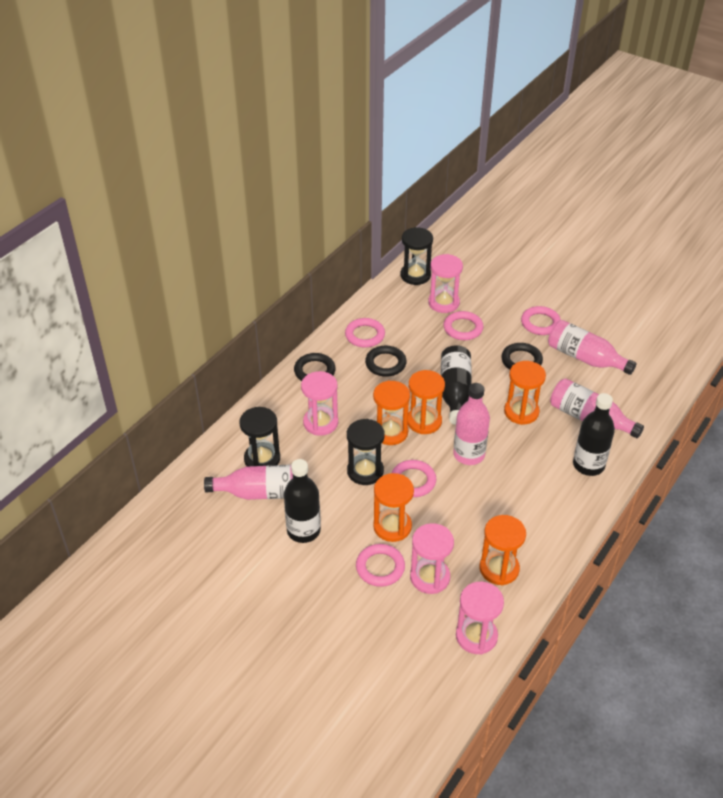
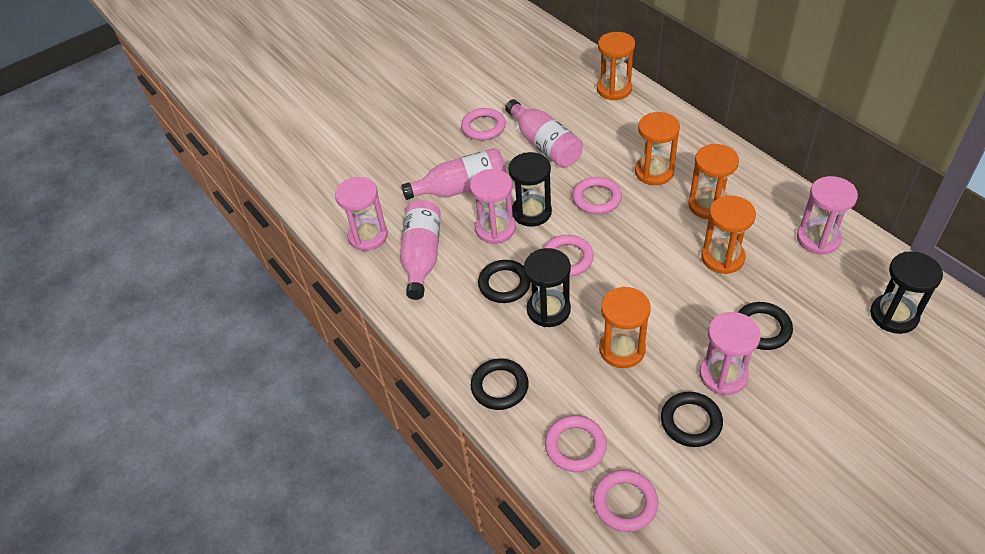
black bottle: [284,459,321,543] [441,345,472,425] [573,393,615,476] = 3 -> none = 0
black ring: [294,353,336,381] [365,346,407,377] [502,343,543,370] = 3 -> [471,358,529,410] [478,260,531,303] [661,392,723,447] [738,302,793,350] = 4
pink bottle: [204,465,293,500] [453,383,490,465] [548,320,636,375] [550,378,644,438] = 4 -> [400,200,441,300] [401,148,506,200] [505,99,583,168] = 3

